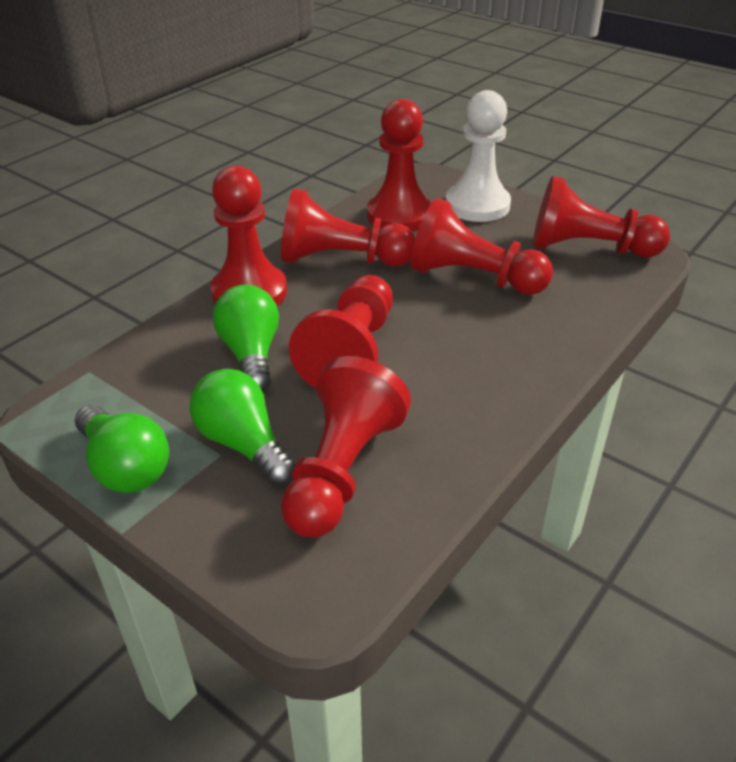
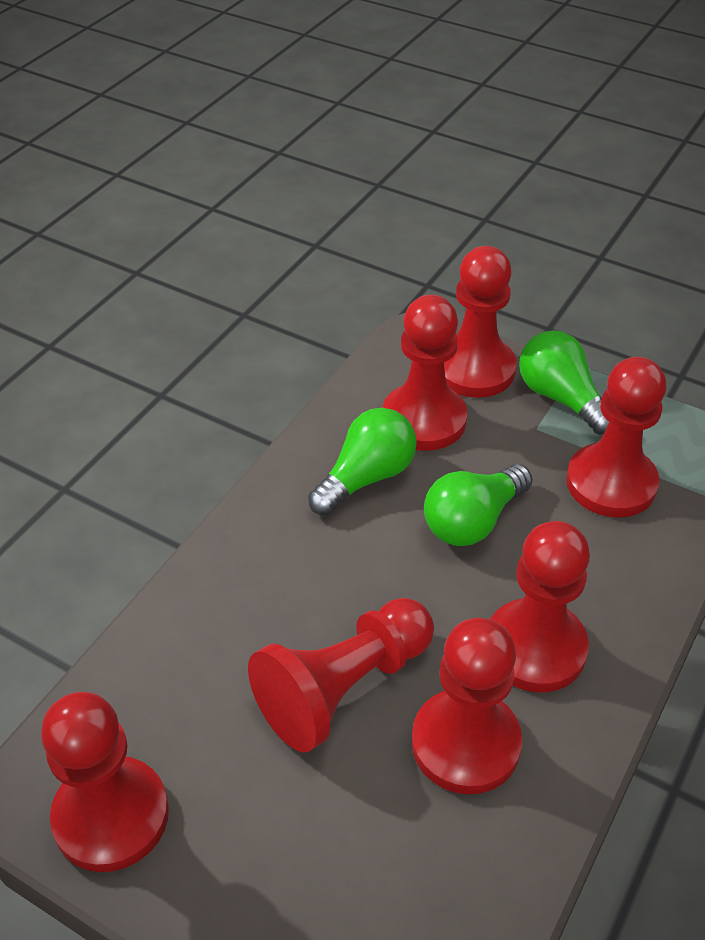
white pawn: [446,90,511,222] = 1 -> none = 0

